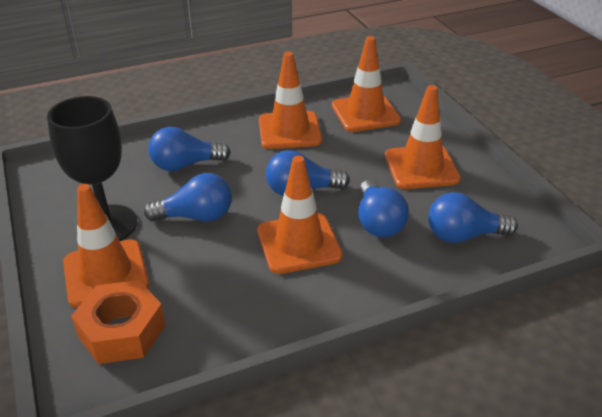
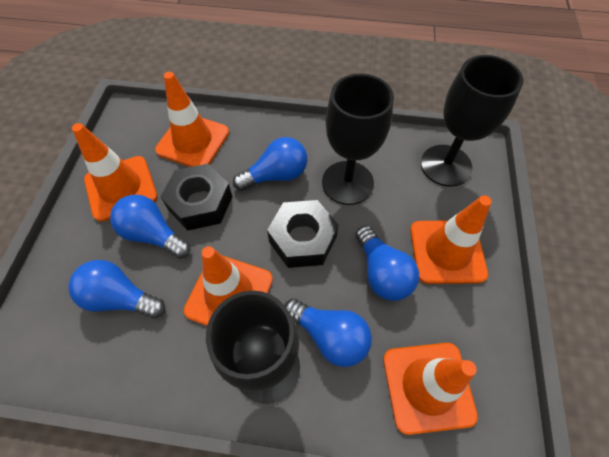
black goblet: [47,96,137,241] = 1 -> [206,290,300,404] [322,74,394,205] [421,55,523,187] = 3
black nut: none = 0 -> [161,164,232,231] [267,200,338,268] = 2
orange nut: [71,280,166,364] = 1 -> none = 0

